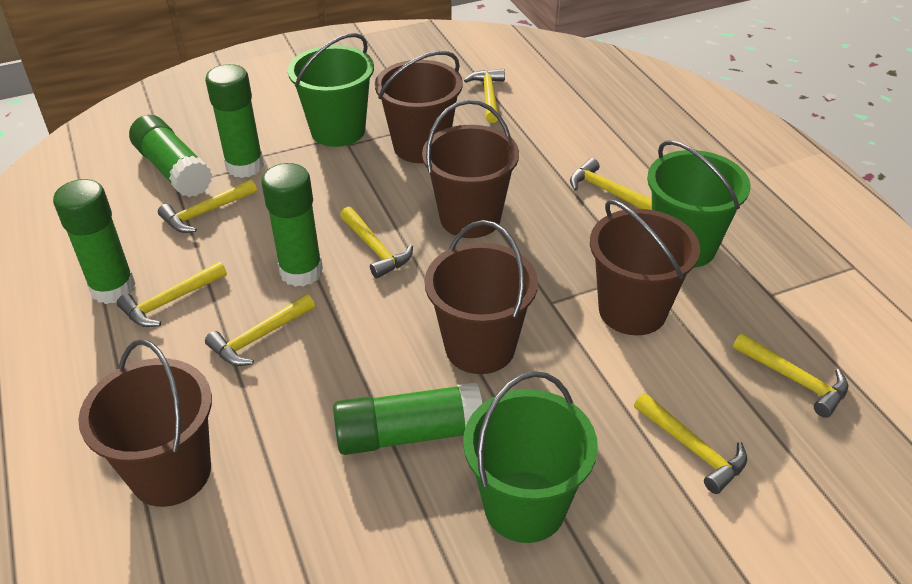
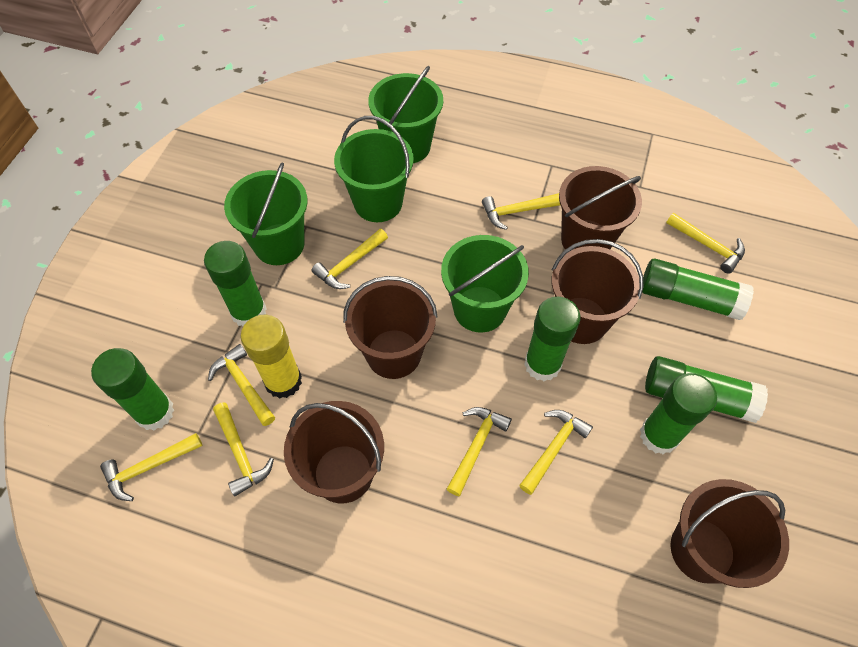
green bucket: [288,33,374,147] [463,371,598,543] [647,140,750,268] = 3 -> [224,162,308,265] [334,116,414,222] [368,66,443,163] [441,235,529,332] = 4
green glue stick: [53,179,136,304] [129,115,212,197] [205,64,264,178] [261,163,323,287] [333,383,482,455] = 5 -> [91,348,174,430] [204,241,267,326] [524,296,580,381] [640,373,717,454] [642,259,754,320] [645,356,768,423] = 6
yellow glue stick: none = 0 -> [240,315,302,399] = 1

